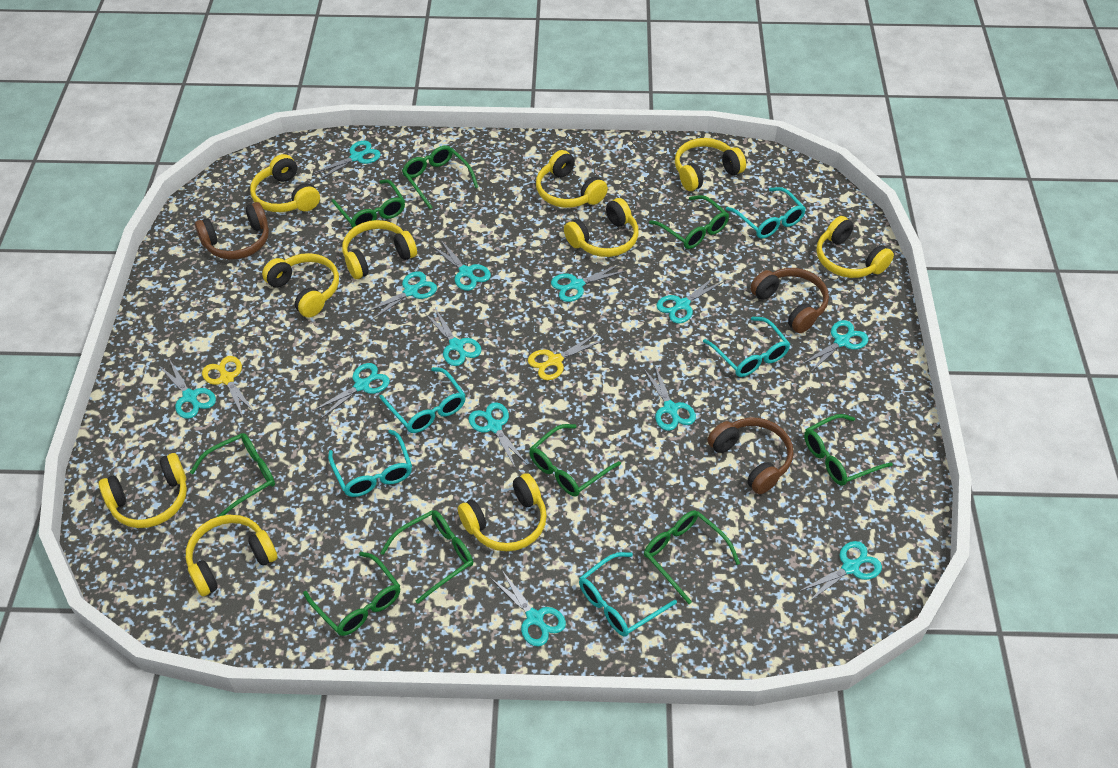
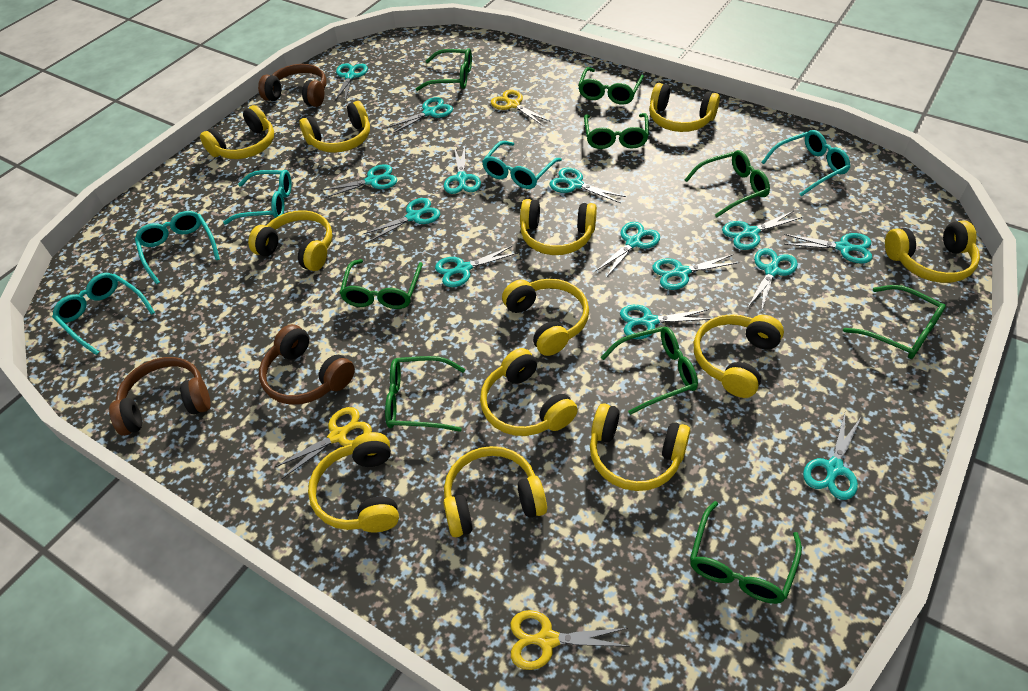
turquoise scissors: [158,359,216,419] [312,363,390,419] [313,140,381,180] [364,271,437,320] [426,308,482,366] [431,239,491,291] [469,402,528,469] [491,569,566,647] [551,264,626,302] [643,365,696,431] [656,275,724,323] [798,541,882,602] [801,320,869,373] = 13 -> [321,164,397,198] [335,63,368,101] [363,198,440,242] [387,97,453,133] [435,246,518,287] [444,146,481,194] [549,168,626,203] [595,222,660,278] [620,305,710,339] [652,254,739,290] [722,211,802,250] [748,248,798,312] [784,233,872,264] [803,413,861,500] = 14
yellow headphones: [99,453,187,528] [186,515,278,596] [250,154,320,212] [262,253,339,317] [342,220,417,279] [458,473,547,551] [536,150,608,208] [564,198,639,257] [675,138,746,191] [816,216,894,278] = 10 -> [200,105,274,159] [248,210,332,271] [299,101,370,153] [308,432,399,532] [443,446,547,537] [480,348,578,436] [502,279,589,356] [520,199,597,255] [590,403,691,491] [649,83,720,132] [694,314,784,398] [885,220,980,283] = 12
yellow scissors: [202,356,255,417] [528,333,604,380] = 2 -> [274,407,372,479] [491,90,551,126] [510,610,630,670] = 3

